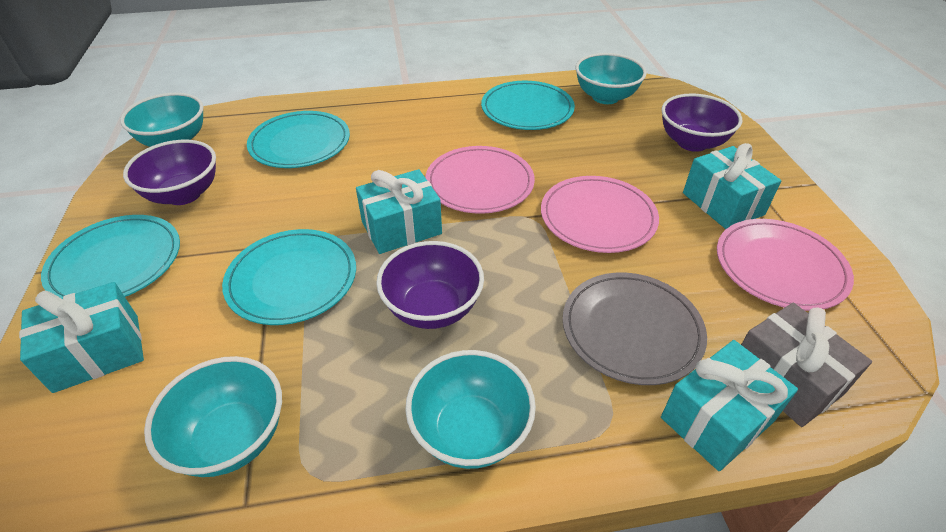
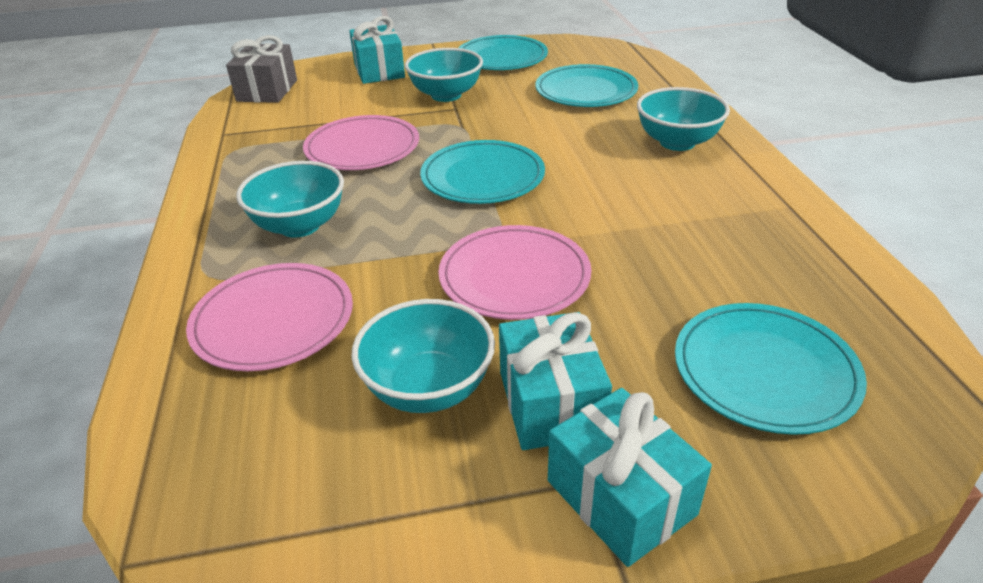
grey plate: [563,273,707,385] = 1 -> none = 0
purple bowl: [123,140,216,205] [376,241,484,329] [661,93,742,152] = 3 -> none = 0
turquoise gift: [19,282,144,393] [356,169,442,254] [661,340,798,471] [683,143,781,229] = 4 -> [349,16,405,84] [499,312,612,450] [548,388,712,567] = 3

